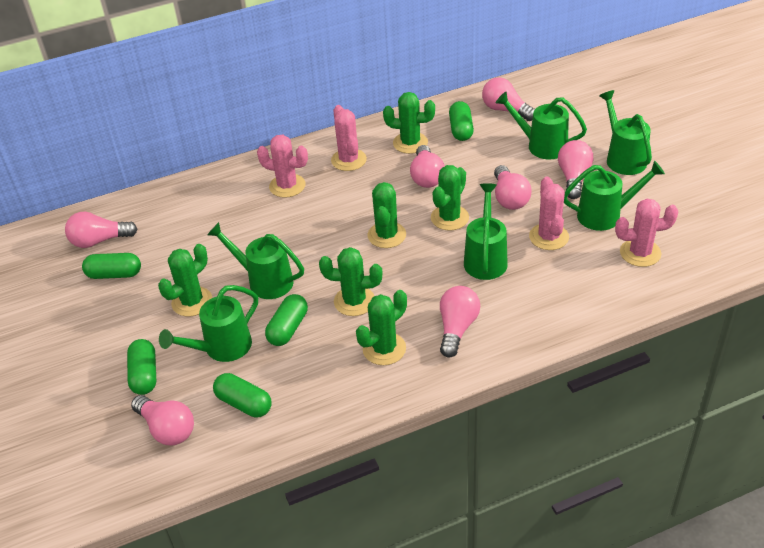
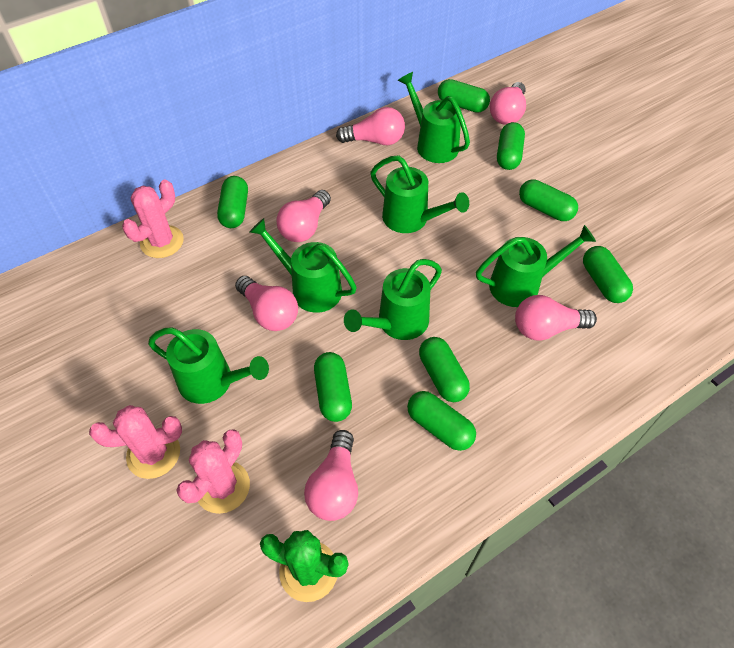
green cactus: [158,244,212,316] [319,247,382,316] [356,290,407,365] [368,182,406,248] [383,92,435,154] [431,165,469,231] = 6 -> [260,530,349,602] = 1
green capsule: [82,253,141,279] [127,339,156,395] [213,373,272,417] [265,294,308,346] [449,101,474,141] = 5 -> [217,176,248,228] [314,352,352,422] [407,391,476,451] [419,337,470,402] [438,79,490,113] [497,122,525,170] [519,179,578,221] [583,246,633,303] = 8
pink cactus: [257,135,308,198] [331,105,367,171] [529,176,569,250] [615,199,679,267] = 4 -> [89,405,182,479] [122,180,184,258] [176,429,250,514] = 3
pink light bulb: [65,212,138,248] [131,395,194,445] [410,145,445,188] [440,286,480,358] [482,77,535,121] [494,165,532,210] [558,140,593,199] = 7 -> [235,276,298,331] [276,190,331,242] [304,430,358,521] [336,107,405,145] [490,82,526,125] [515,295,597,341] = 6

